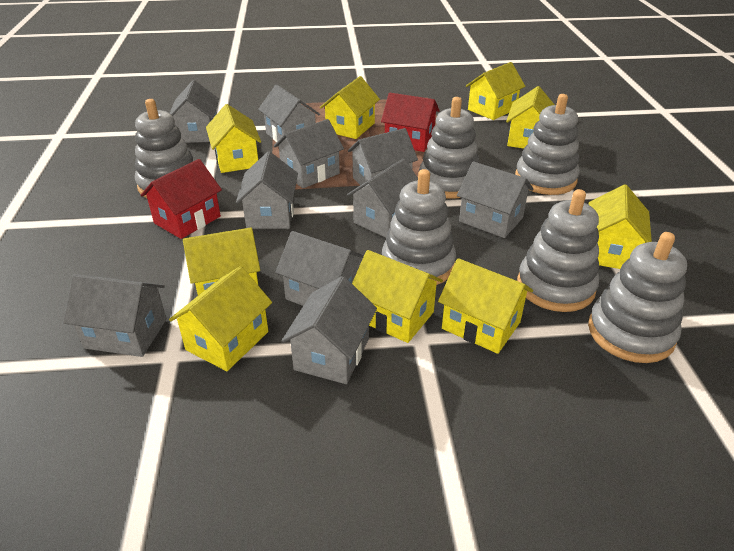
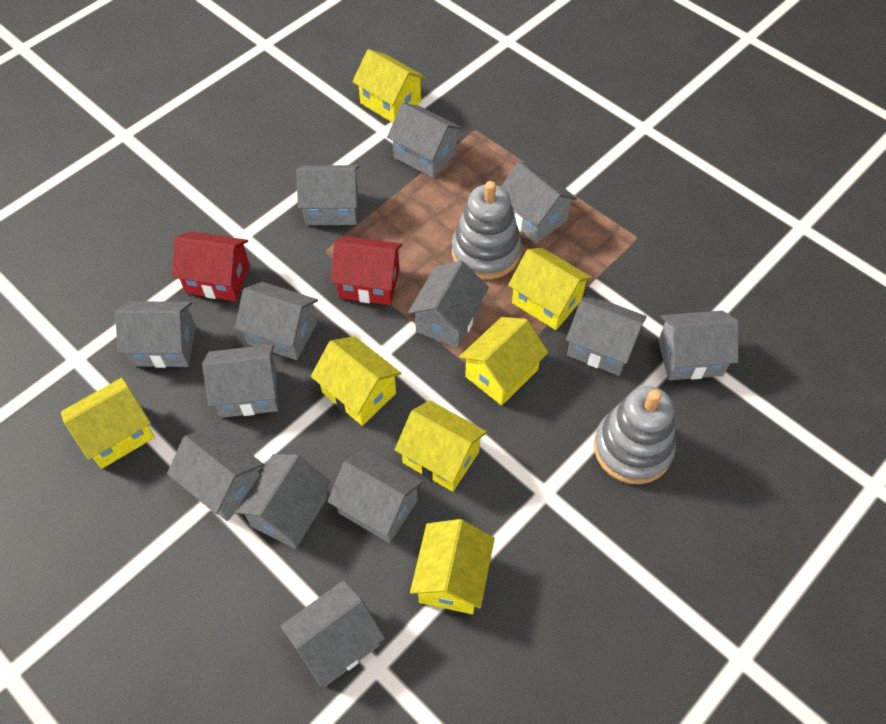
grey house: [63,274,167,357] [170,80,219,143] [236,151,298,229] [258,84,320,142] [274,119,344,188] [275,231,364,306] [282,276,377,384] [347,158,418,238] [348,128,418,187] [457,161,533,238] = 10 -> [115,301,196,368] [167,426,264,521] [202,344,278,418] [235,282,318,360] [235,454,331,549] [281,581,385,687] [296,165,359,225] [328,449,424,543] [387,103,463,178] [408,261,489,349] [501,161,577,243] [566,294,647,376] [658,310,739,380] = 13
grey stacking toy: [135,99,193,198] [382,169,456,285] [419,97,479,199] [515,94,580,195] [517,189,599,312] [588,232,687,363] = 6 -> [452,181,522,279] [594,386,676,484] = 2
yellow house: [169,266,272,371] [183,227,260,295] [206,104,261,173] [320,76,380,139] [352,250,443,343] [438,258,533,354] [466,62,525,120] [506,86,555,149] [589,185,652,269] = 9 -> [61,378,155,469] [311,336,401,426] [352,49,426,123] [395,400,487,492] [410,519,495,614] [459,317,548,405] [508,248,592,330] = 7

